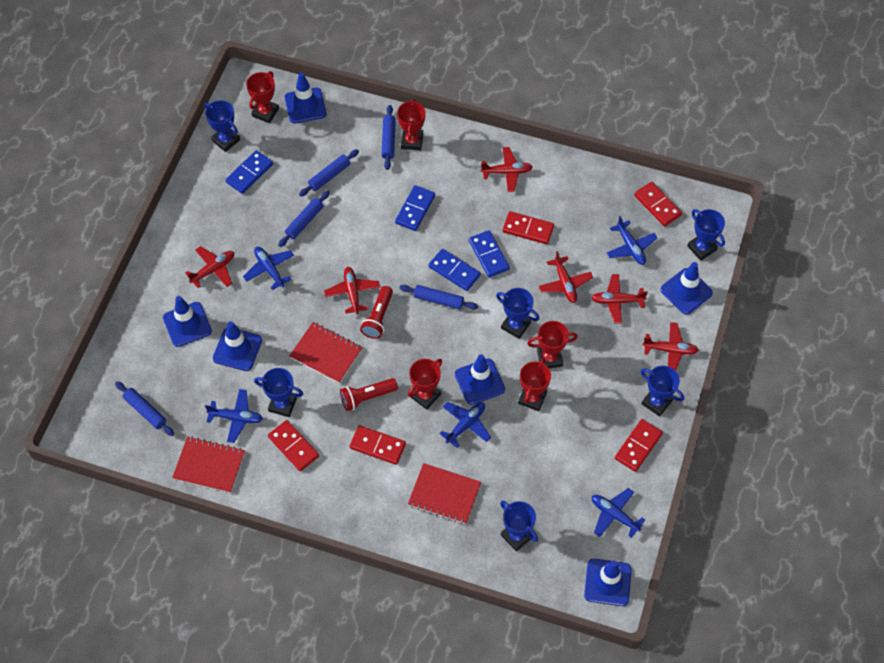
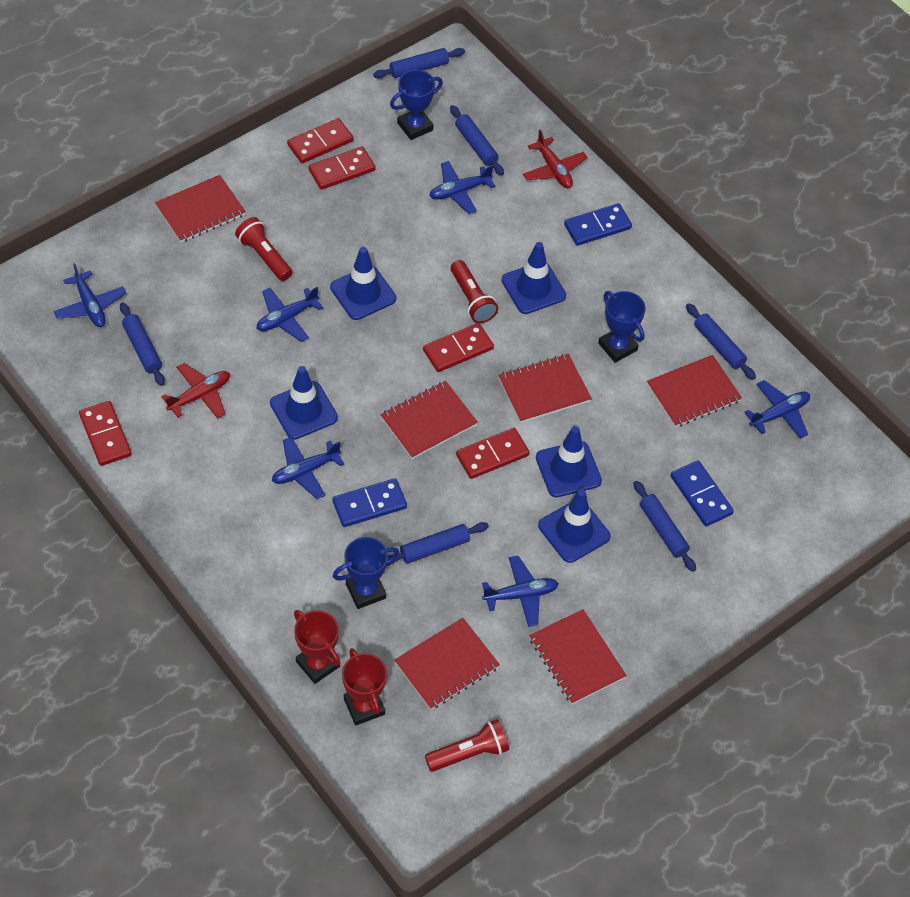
blue domino: [225,150,273,194] [395,185,435,231] [429,249,481,291] [469,230,510,277] = 4 -> [332,478,407,527] [564,203,632,246] [671,460,734,526] = 3
blue plane: [205,389,263,443] [243,247,294,290] [439,402,491,448] [592,488,645,538] [606,216,658,265] = 5 -> [54,263,126,327] [256,287,323,342] [272,437,344,499] [429,161,495,214] [482,556,559,627] [744,380,810,439] = 6
blue rolling pin: [115,381,174,436] [278,190,330,247] [299,149,359,197] [382,105,396,170] [400,285,478,310] = 5 -> [120,303,165,386] [373,48,465,79] [387,522,489,566] [450,105,504,176] [634,481,696,572] [686,303,756,380] = 6
blue traffic cone: [163,296,212,347] [213,321,262,371] [285,73,327,123] [455,354,505,405] [584,559,632,606] [660,262,713,314] = 6 -> [270,366,338,440] [330,247,396,320] [501,242,566,314] [536,426,602,497] [538,489,611,563] = 5
blue trophy: [205,100,240,152] [254,368,303,417] [496,288,539,339] [500,501,538,551] [641,366,684,417] [687,209,725,261] = 6 -> [333,537,399,609] [390,70,443,140] [598,291,646,363] = 3
red flashlight: [340,378,398,411] [360,286,393,339] = 2 -> [235,217,292,281] [425,719,509,772] [451,260,498,323] = 3
red notebook: [172,437,245,493] [290,322,362,383] [408,463,481,524] = 3 -> [155,175,246,243] [380,381,478,459] [394,618,500,710] [498,354,592,423] [529,609,627,705] [647,355,742,427] = 6
red plane: [185,246,234,288] [324,267,380,314] [481,147,533,192] [539,251,593,303] [592,274,648,323] [643,322,699,371] = 6 -> [161,363,230,419] [523,130,588,188] = 2
red trophy: [246,71,279,123] [397,99,425,150] [408,359,442,410] [518,358,551,411] [527,321,578,368] = 5 -> [294,610,340,684] [342,648,387,725] = 2

